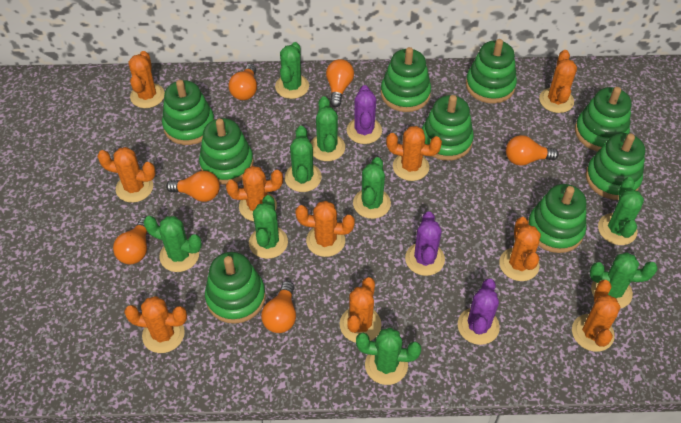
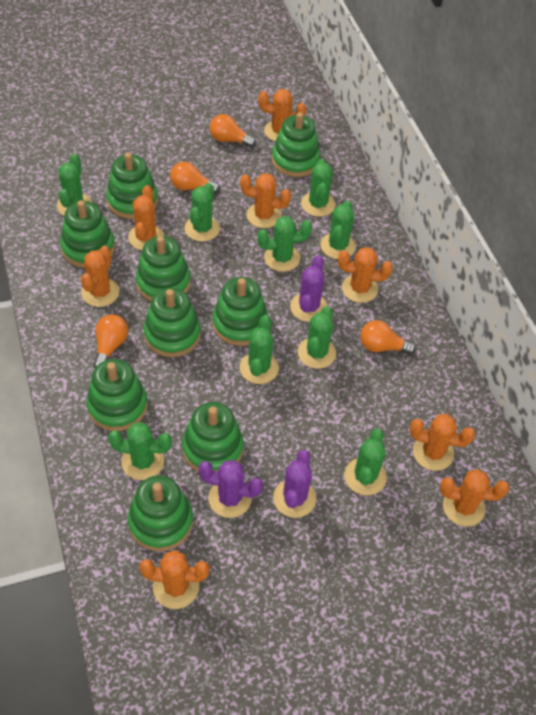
orange cactus: [97,147,156,203] [124,296,187,353] [128,51,165,108] [226,166,283,221] [295,201,355,257] [340,277,381,343] [386,126,442,181] [499,217,541,281] [539,50,577,113] [572,280,620,352] = 10 -> [81,246,119,307] [128,185,164,250] [139,550,210,609] [240,173,291,228] [258,89,307,141] [338,247,393,303] [410,414,475,471] [440,469,509,527] = 8
orange light bulb: [113,217,147,264] [166,171,220,202] [228,64,257,100] [261,281,296,333] [326,59,354,107] [506,135,558,166] = 6 -> [93,314,128,368] [170,162,220,194] [210,114,256,148] [360,320,416,354] = 4

